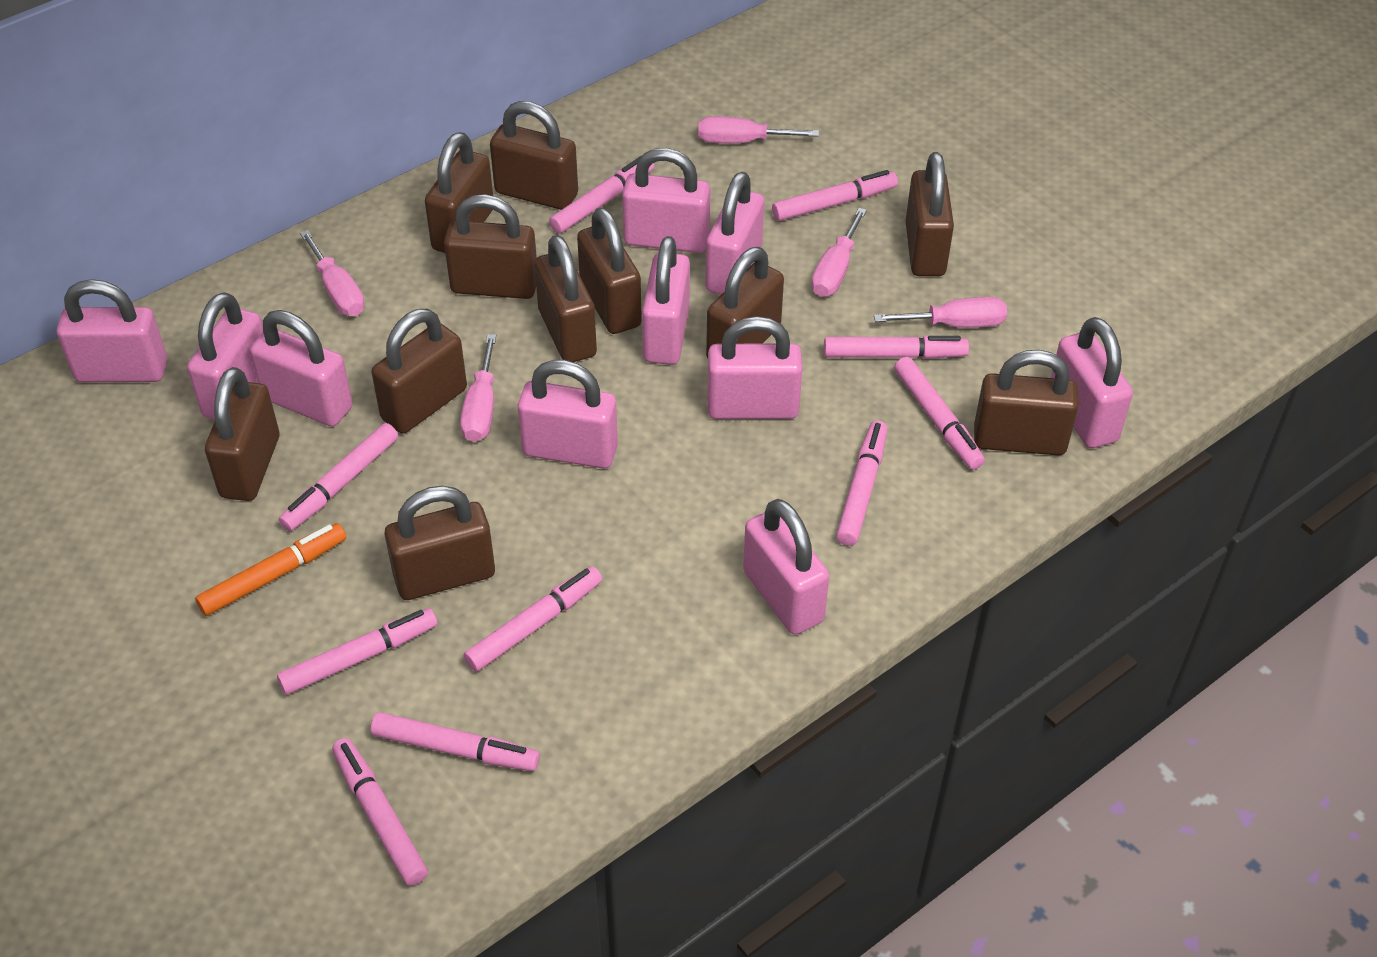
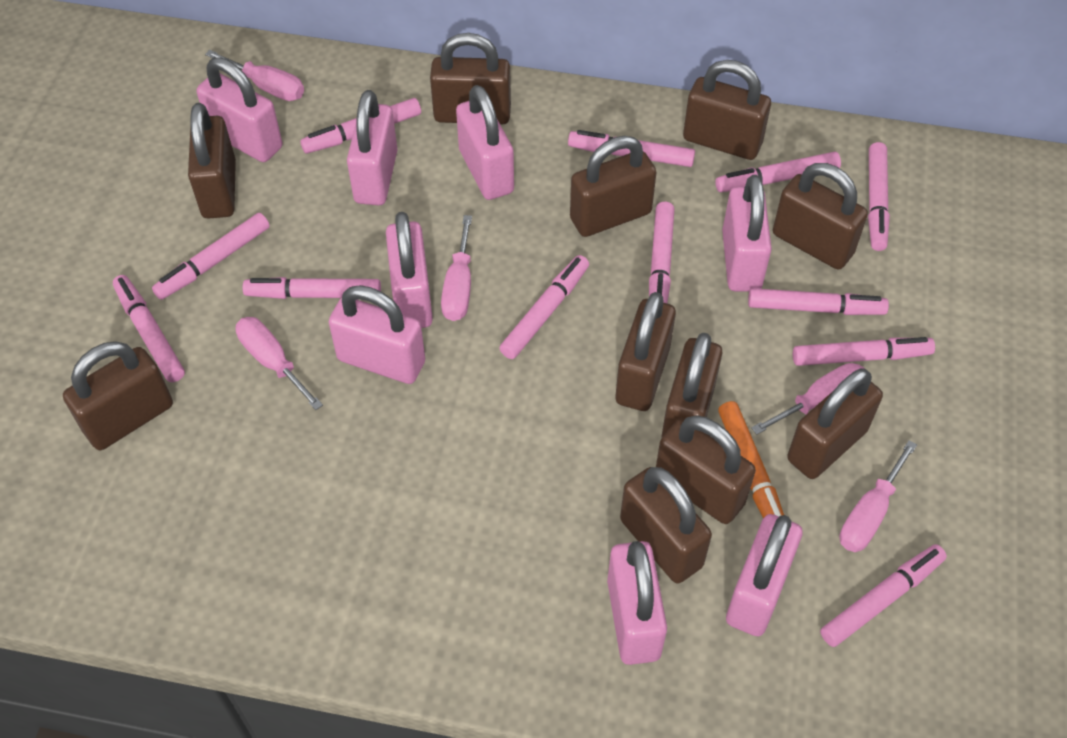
pink marker: [277,608,437,695] [279,423,398,531] [332,738,428,886] [371,712,540,771] [464,566,602,672] [549,156,654,233] [772,170,898,221] [824,336,969,359] [836,420,887,546] [894,357,985,470] = 10 -> [113,275,185,382] [152,213,270,300] [243,277,381,299] [300,98,421,154] [499,255,589,359] [568,130,695,167] [649,202,675,303] [715,152,841,192] [748,288,889,315] [793,337,935,366] [820,544,947,647] [868,142,890,251] = 12
pink padlock: [57,279,167,382] [187,292,263,420] [250,310,352,427] [518,360,618,468] [622,148,710,253] [642,236,690,365] [706,172,764,295] [707,316,803,419] [743,499,829,635] [1051,317,1133,448] = 10 -> [196,57,282,162] [329,285,425,384] [347,90,398,205] [386,212,433,328] [456,85,514,200] [607,541,667,665] [722,175,772,292] [726,514,803,637] = 8

